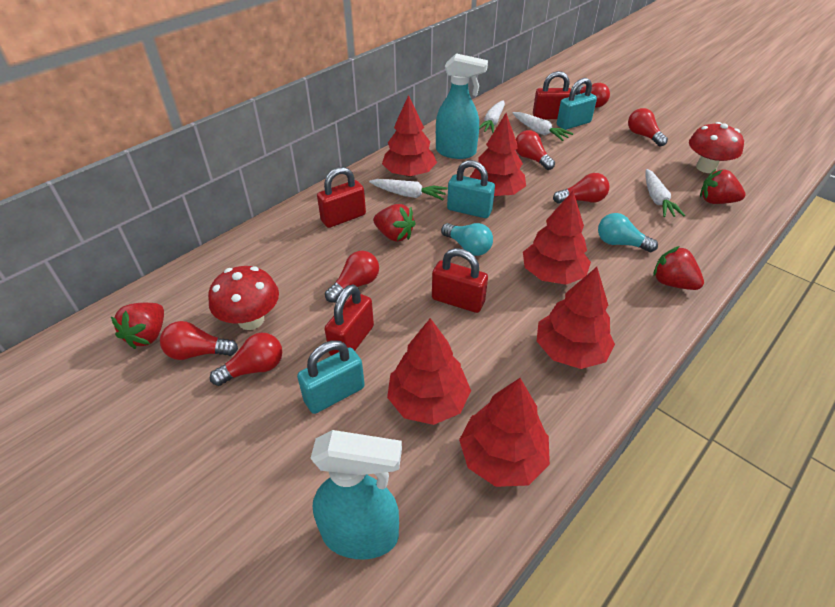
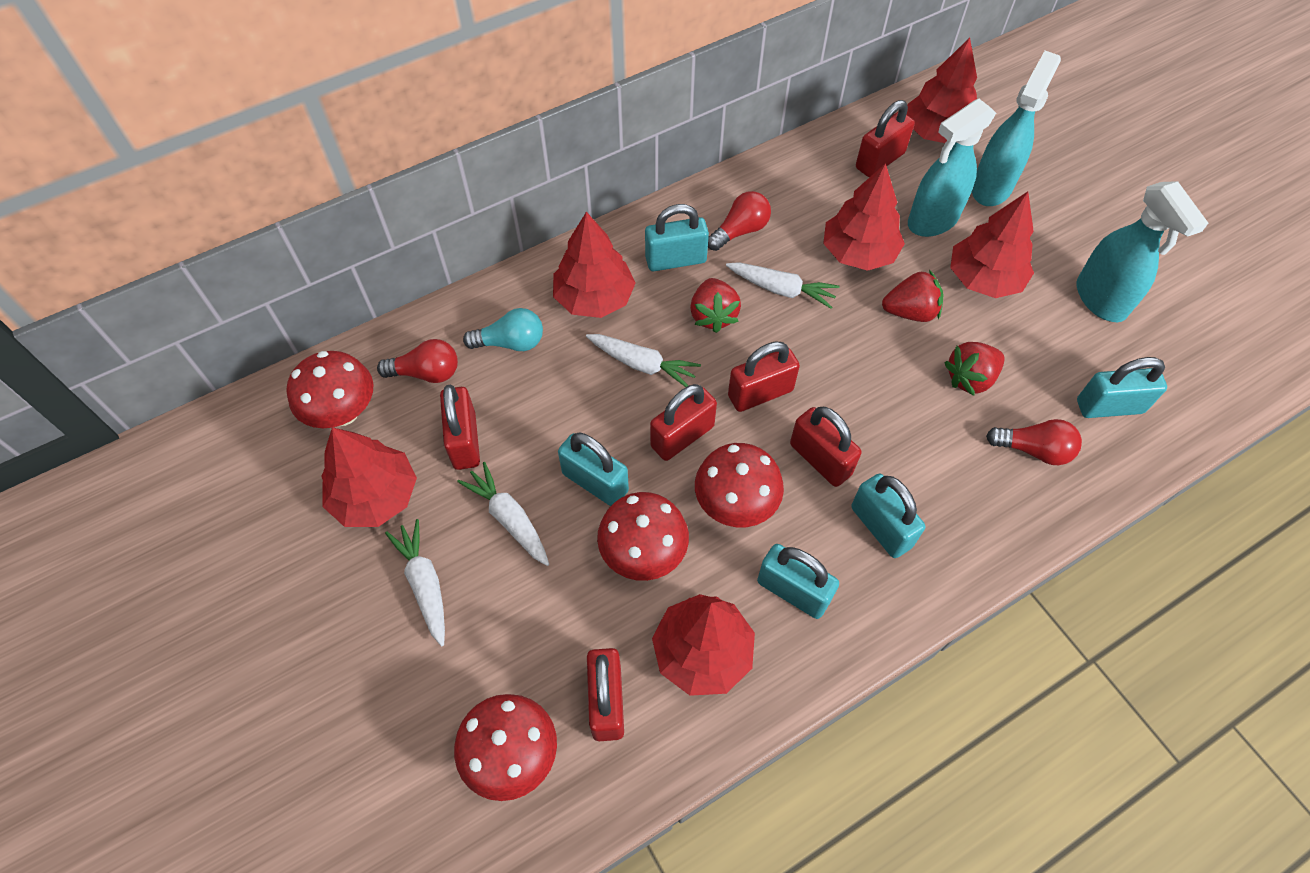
red light bulb: [160,321,238,360] [210,333,282,386] [325,251,379,303] [516,130,555,170] [553,173,610,204] [576,83,610,108] [628,108,668,146] = 7 -> [377,339,458,383] [708,191,771,251] [986,419,1082,465] = 3
red mushroom: [208,266,279,330] [689,122,744,173] = 2 -> [287,351,374,428] [454,694,557,801] [597,492,689,581] [695,443,784,527] = 4
red padlock: [317,167,366,228] [325,284,374,356] [432,248,488,313] [533,71,571,119] = 4 -> [440,385,480,470] [587,648,624,741] [650,384,717,461] [728,342,800,412] [790,407,862,487] [856,100,915,177] = 6
red strawberry: [111,303,164,349] [373,204,416,242] [653,246,704,290] [700,169,746,204] = 4 -> [690,278,741,333] [882,270,943,322] [944,342,1005,396] = 3
turquoise light bulb: [441,223,493,256] [598,213,658,252] = 2 -> [463,308,543,351] = 1
turquoise padlock: [297,341,365,414] [447,160,495,218] [557,78,597,130] = 3 -> [558,433,629,506] [645,204,709,271] [757,544,839,619] [851,474,926,558] [1077,357,1167,418] = 5
turquoise spray bottle: [310,430,402,559] [436,53,488,159] = 2 -> [908,99,996,237] [972,51,1061,206] [1076,181,1208,322] = 3

